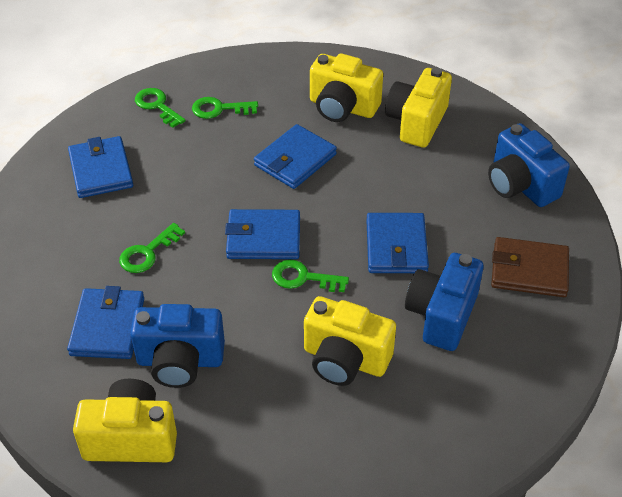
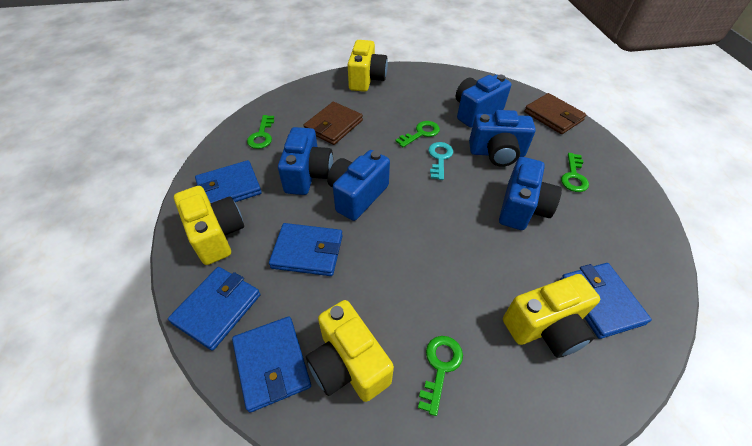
blue camera: [130,304,225,388] [405,253,484,351] [488,123,570,207] = 3 -> [278,127,333,195] [327,150,390,221] [456,75,511,128] [469,110,536,167] [499,157,562,230] = 5
brown wallet: [491,237,569,297] = 1 -> [303,102,363,145] [524,93,586,134] = 2
turquoise key: none = 0 -> [428,142,453,180] = 1

